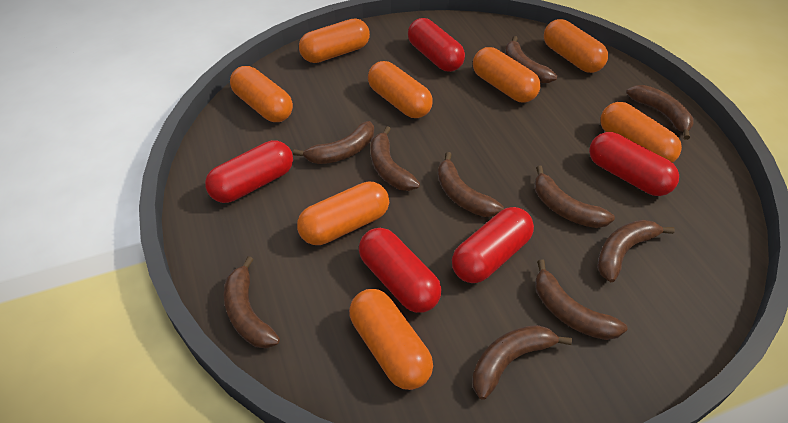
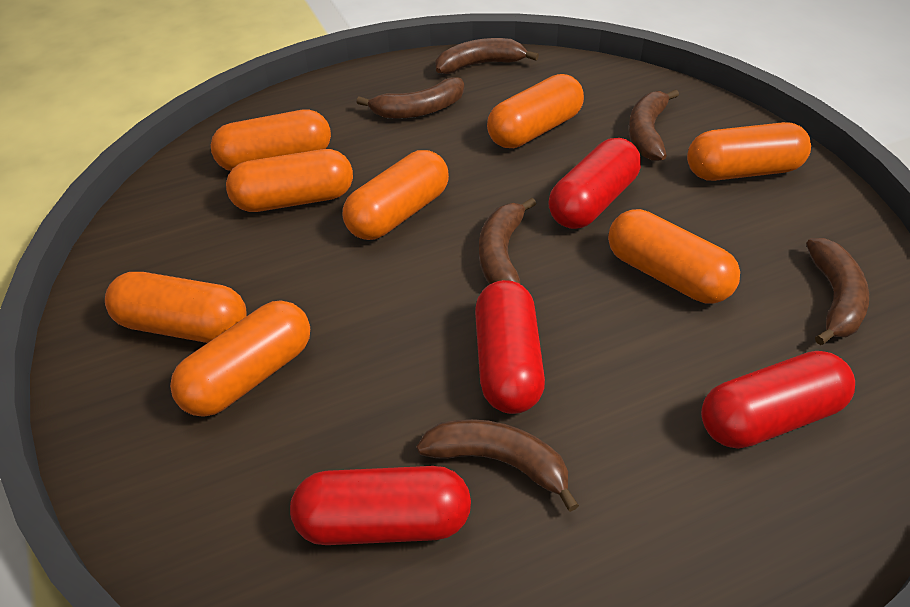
brown banana: [224,256,280,348] [293,121,374,164] [370,126,420,191] [438,152,504,217] [472,325,572,400] [505,36,557,83] [535,166,615,228] [535,259,628,340] [597,220,675,282] [626,85,694,140] = 10 -> [356,77,464,119] [417,419,579,512] [435,38,539,74] [479,198,536,284] [629,89,679,161] [806,238,869,345] = 6
red capsule: [205,140,293,203] [359,228,441,313] [408,18,465,72] [452,207,534,283] [589,132,679,196] = 5 -> [290,466,471,545] [475,280,545,414] [548,138,641,229] [701,351,855,449] = 4

